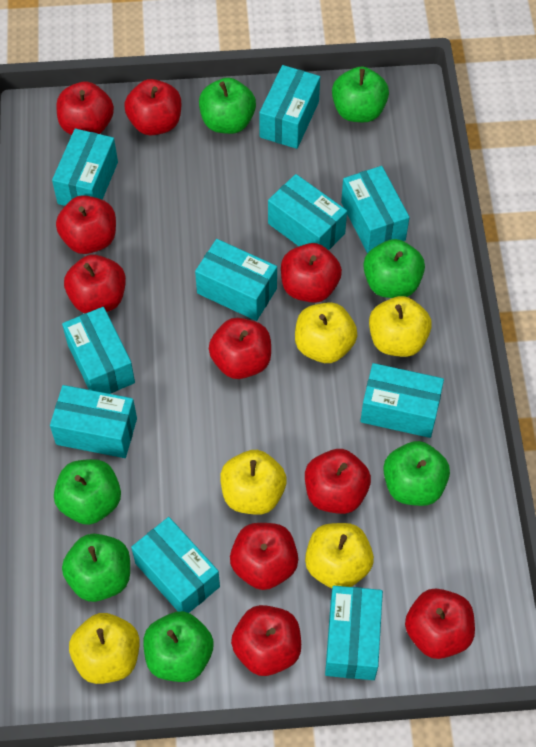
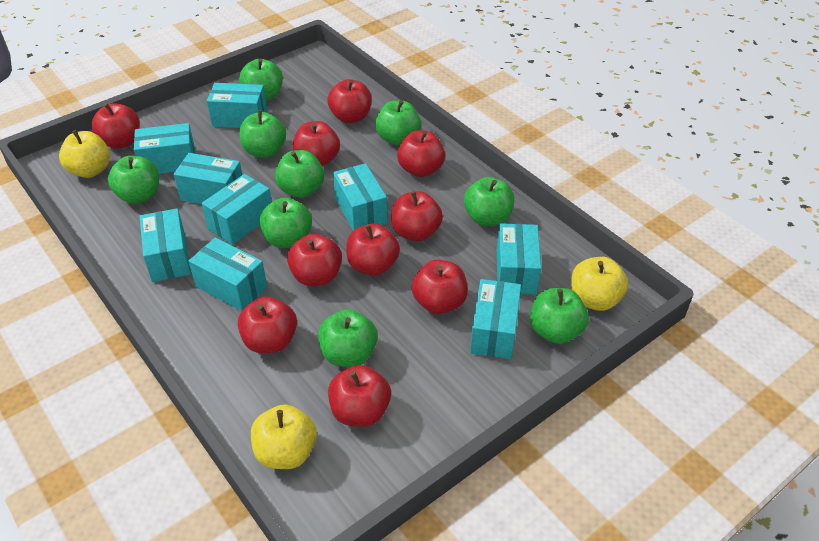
green apple: [54,459,121,525] [62,534,130,602] [143,611,214,682] [199,78,256,134] [332,66,389,122] [363,239,425,298] [383,441,450,506] = 7 -> [108,156,159,204] [239,59,283,101] [239,110,286,158] [259,198,312,248] [275,150,324,198] [318,309,378,367] [375,100,421,146] [464,177,514,226] [530,288,589,344] = 9
turquoise box: [50,385,137,458] [52,129,118,206] [62,307,135,394] [131,517,220,613] [195,239,277,321] [259,65,320,149] [268,174,347,250] [325,586,383,680] [341,166,410,253] [360,363,444,438] = 10 -> [134,123,195,174] [140,209,191,282] [174,153,242,204] [189,238,267,311] [202,174,272,245] [207,83,267,128] [333,163,388,231] [470,279,521,359] [497,223,541,294] = 9
yellow apple: [69,613,139,684] [220,450,286,515] [295,302,357,363] [305,523,374,588] [369,296,432,357] = 5 -> [59,130,110,178] [251,404,317,469] [571,257,628,311] = 3

